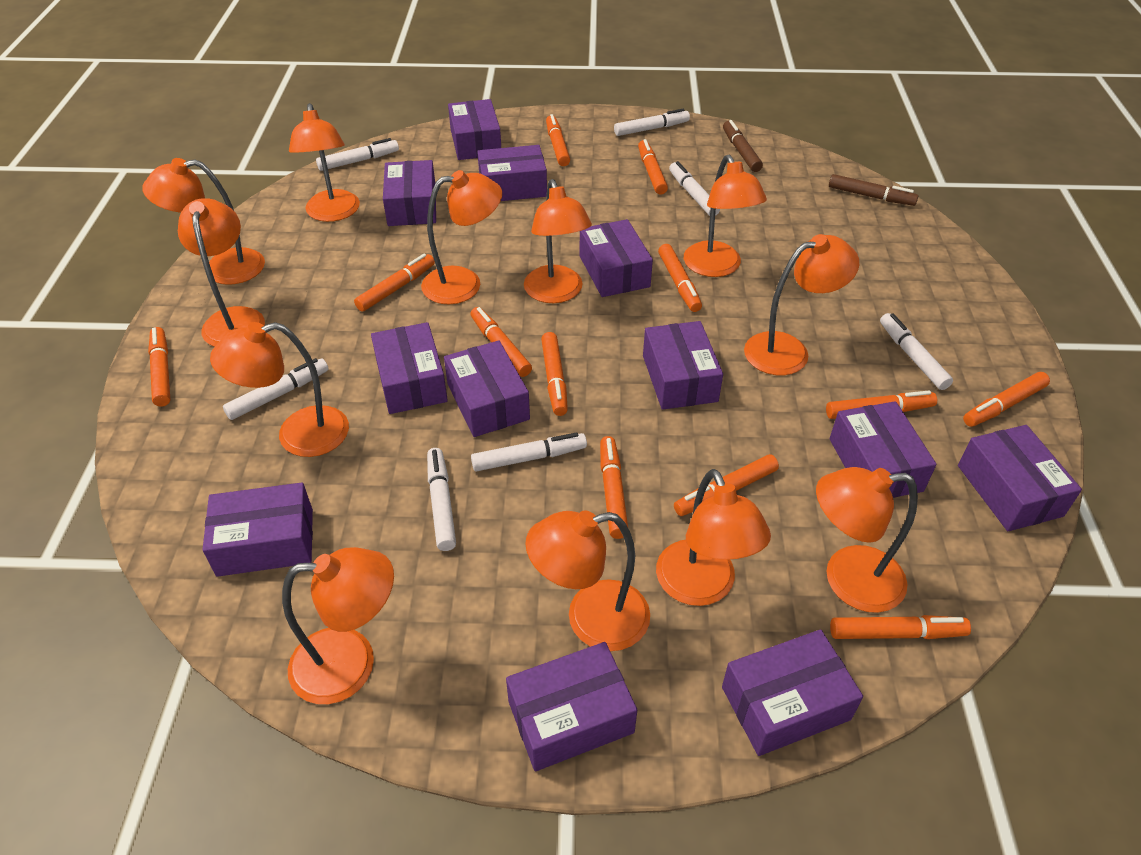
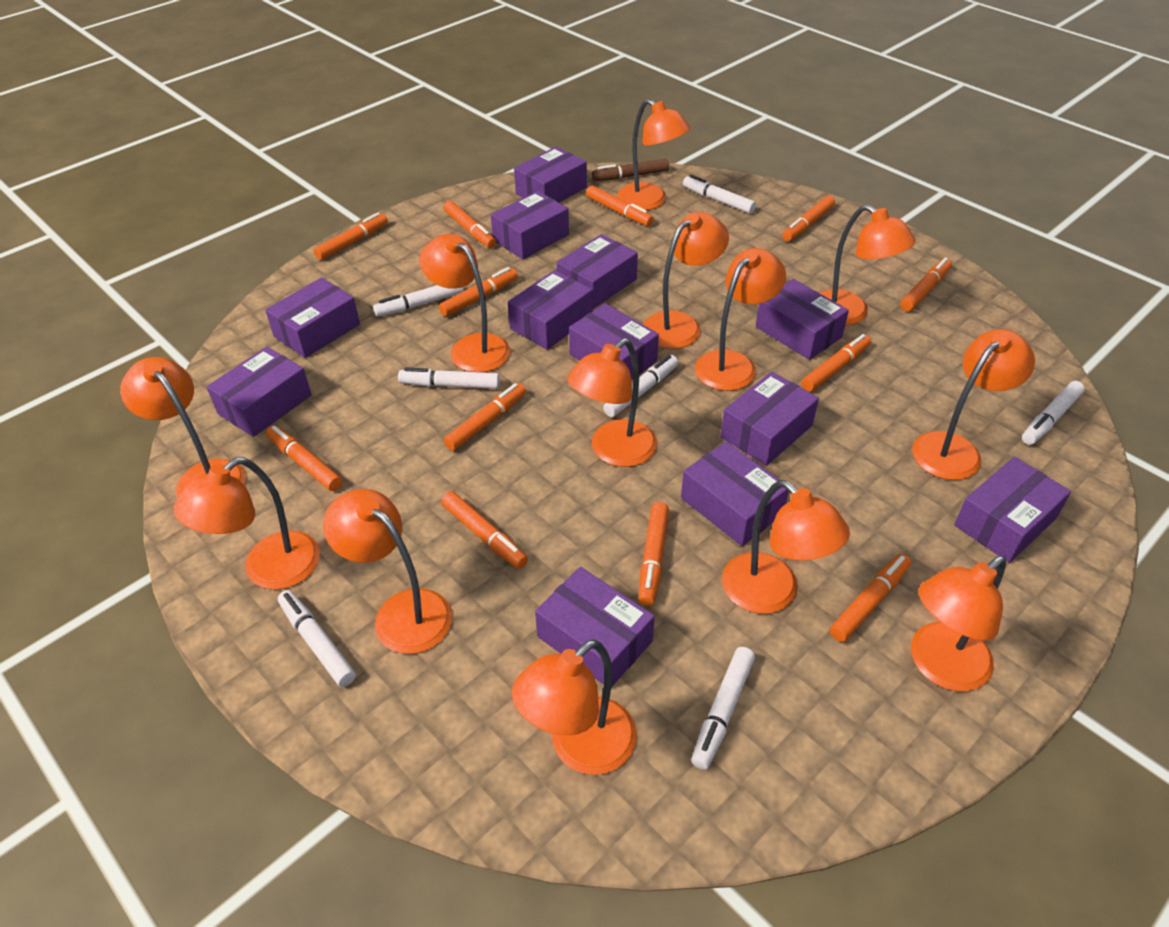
brown marker: [723,120,763,172] [829,174,919,206] = 2 -> [592,159,669,181] = 1
orange lamp: [142,158,265,285] [178,198,265,347] [210,322,349,457] [282,547,394,704] [289,103,360,222] [421,170,502,304] [524,179,592,303] [525,510,650,651] [656,469,771,606] [684,155,767,277] [744,234,859,375] [816,467,918,613] = 12 -> [120,357,246,498] [174,457,320,590] [323,489,452,654] [419,234,510,372] [512,639,637,775] [567,338,657,467] [617,99,691,210] [643,212,729,349] [695,248,786,391] [722,480,850,614] [820,204,916,326] [911,556,1006,691] [912,329,1035,480] = 13

